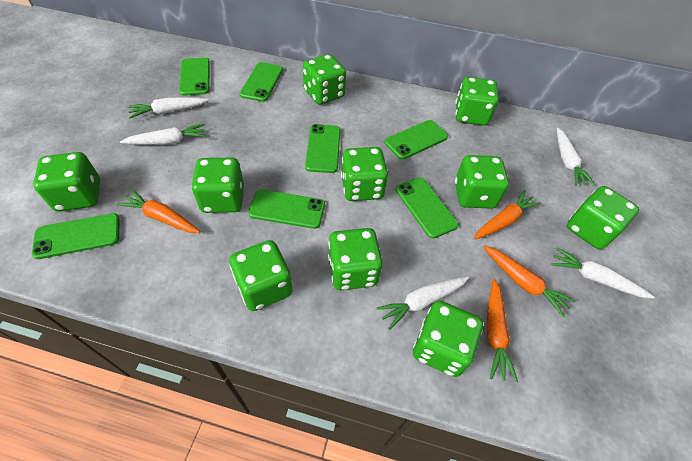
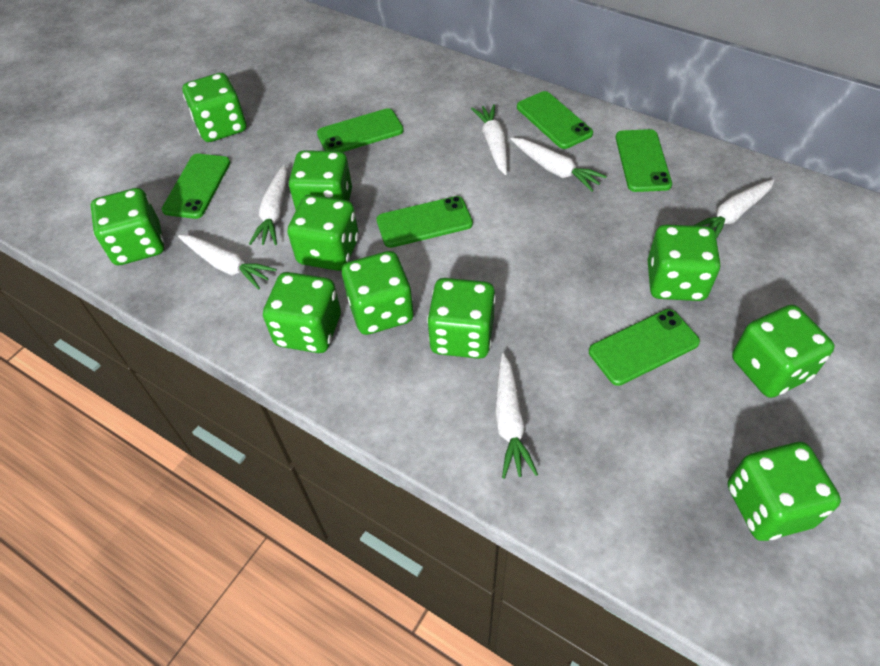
green phone: [32,213,120,259] [179,58,210,96] [240,62,283,102] [248,189,325,229] [305,124,341,173] [385,120,448,160] [396,178,459,239] = 7 -> [162,154,231,219] [317,108,404,152] [377,196,473,248] [517,91,593,149] [589,309,700,386] [616,129,672,192] = 6
orange carrot: [116,189,200,233] [474,190,541,240] [483,245,575,317] [487,279,518,382] = 4 -> none = 0
white carrot: [120,124,206,145] [128,97,209,118] [376,276,469,330] [551,247,655,298] [557,128,595,186] = 5 -> [178,235,277,290] [249,164,288,245] [471,104,507,175] [495,353,538,479] [511,138,607,192] [693,179,774,239] = 6

